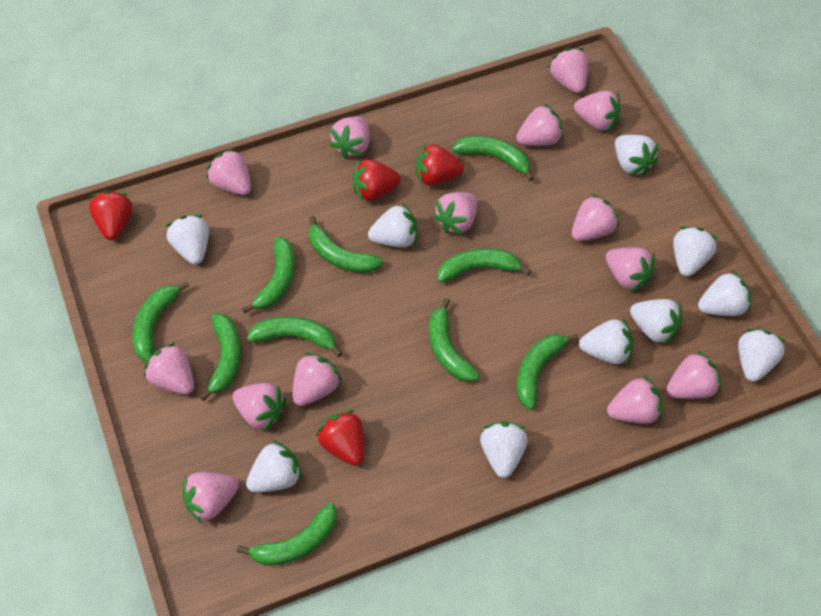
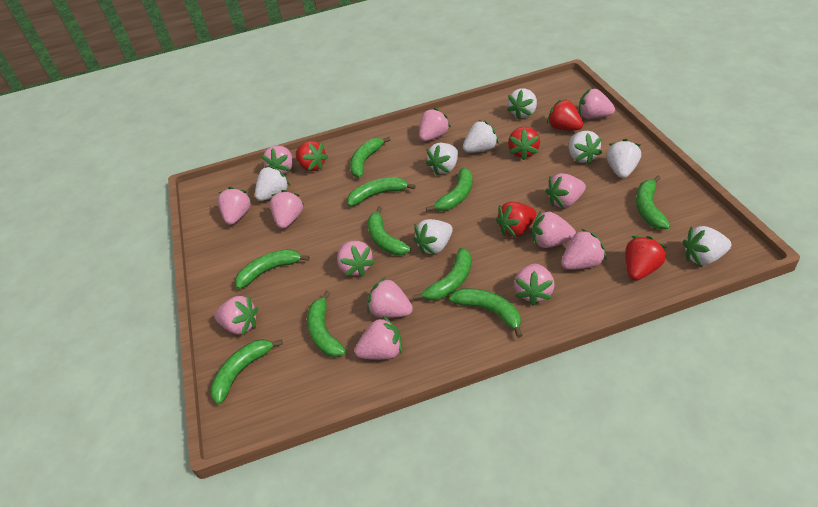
pink strawberry: [144,343,194,395] [182,472,239,524] [206,148,251,195] [232,383,286,432] [292,353,342,406] [329,116,370,159] [433,192,477,235] [516,104,564,146] [548,48,588,93] [572,194,619,241] [574,90,621,131] [606,247,655,292] [607,375,662,424] [667,350,721,399] = 14 -> [214,296,258,335] [218,187,252,225] [262,146,293,174] [270,190,304,229] [337,241,375,277] [355,316,402,360] [367,277,413,318] [419,108,451,141] [514,264,555,306] [532,211,576,248] [545,173,586,208] [561,229,606,270] [579,89,615,119] = 13
red strawberry: [89,191,132,240] [316,410,364,466] [352,159,401,202] [416,143,464,186] = 4 -> [296,141,328,171] [496,202,536,237] [508,127,540,160] [547,99,583,130] [625,236,667,280] = 5
white strawberry: [165,215,209,265] [246,440,302,493] [368,203,417,248] [480,421,528,478] [579,318,633,364] [615,135,659,176] [630,299,682,345] [673,226,718,277] [698,270,751,316] [738,329,787,382] = 10 -> [255,166,290,201] [413,219,453,255] [426,143,458,175] [463,120,499,153] [507,89,537,120] [569,131,602,164] [606,139,641,178] [682,226,731,266] = 8

